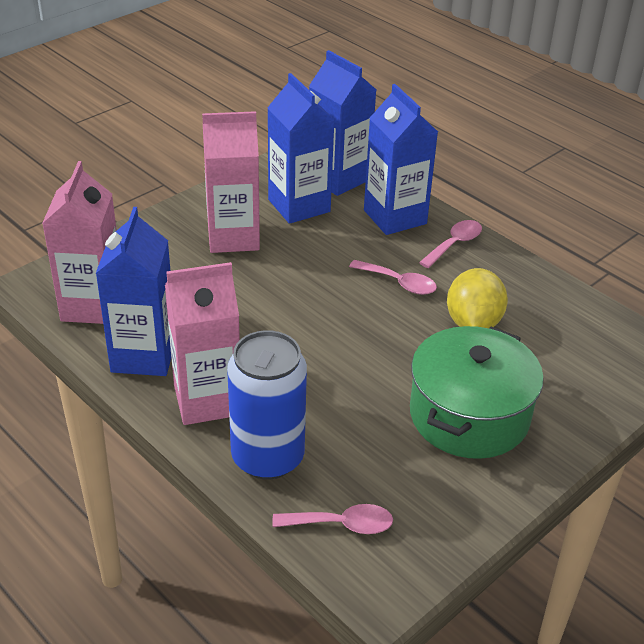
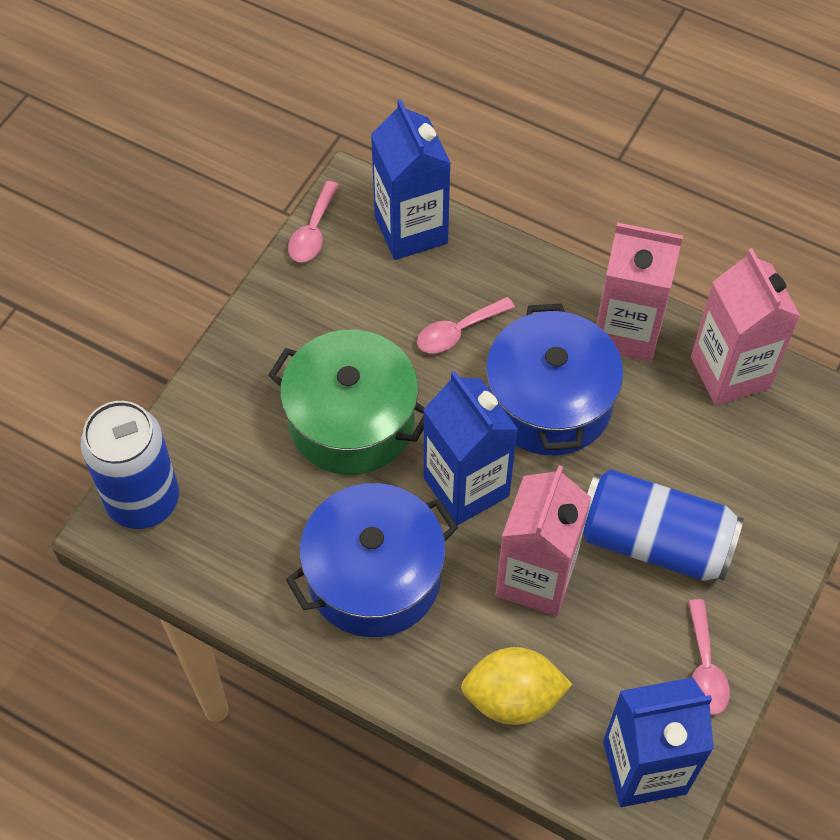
blue can: [227,330,307,480] = 1 -> [80,401,179,529] [583,469,744,581] = 2
blue carton: [96,207,171,376] [267,73,335,224] [309,50,376,196] [364,84,438,235] = 4 -> [371,99,451,260] [423,371,518,525] [603,677,714,807] = 3
blue pot: none = 0 -> [286,483,458,637] [486,304,623,456] = 2

